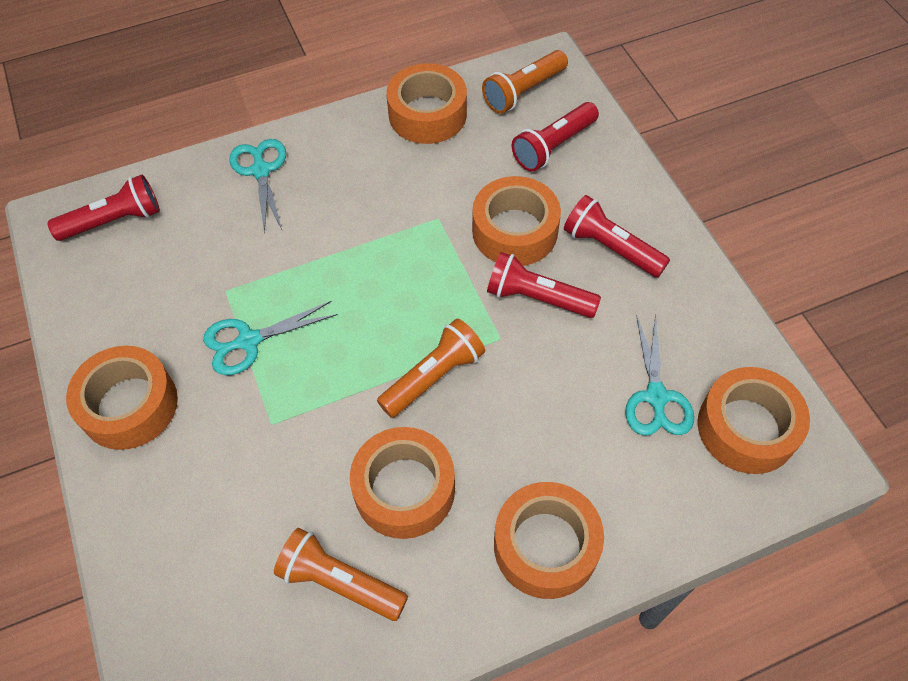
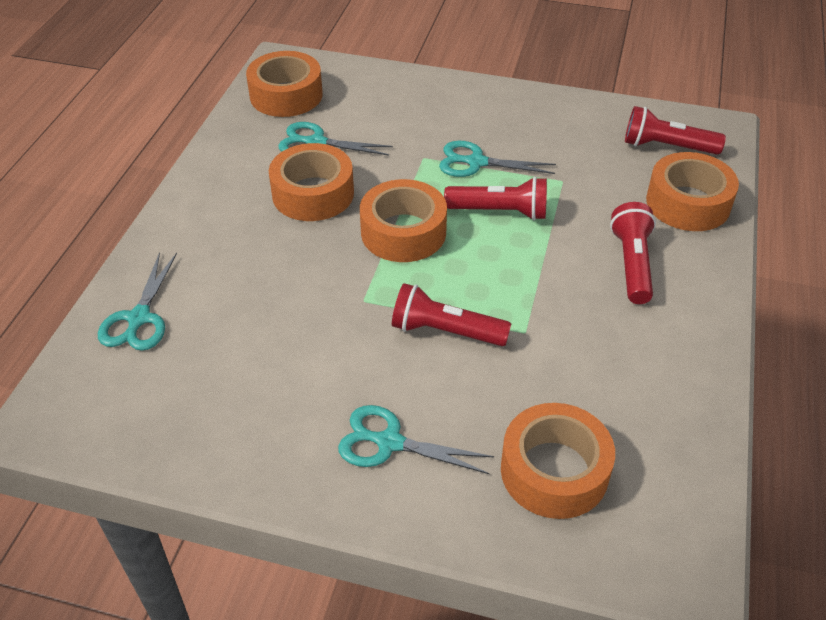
orange flashlight: [274,528,408,621] [377,319,485,418] [482,50,568,114] = 3 -> none = 0
orange tape: [66,346,178,450] [350,427,455,539] [386,63,467,144] [472,176,561,266] [494,482,604,599] [698,367,810,474] = 6 -> [246,51,323,117] [269,143,354,221] [360,179,447,262] [501,403,615,519] [646,152,739,231] = 5
turquoise scissors: [203,301,338,375] [229,139,286,234] [625,314,694,436] = 3 -> [98,252,177,351] [278,122,393,156] [338,405,494,474] [439,141,556,177] = 4

